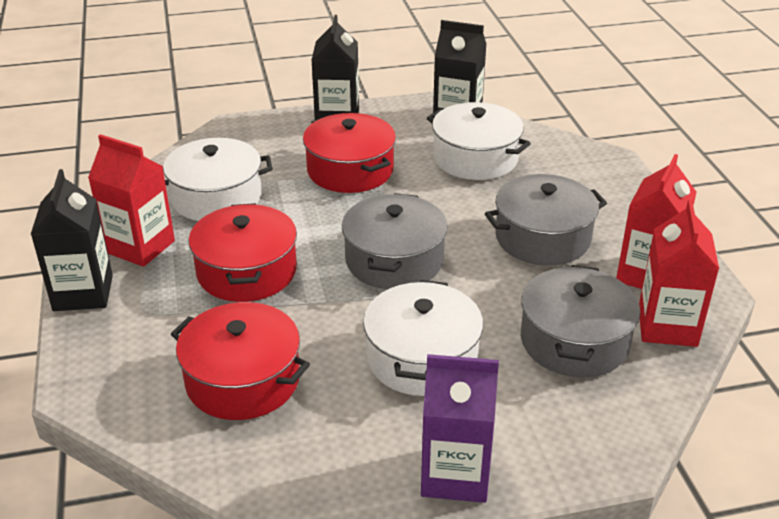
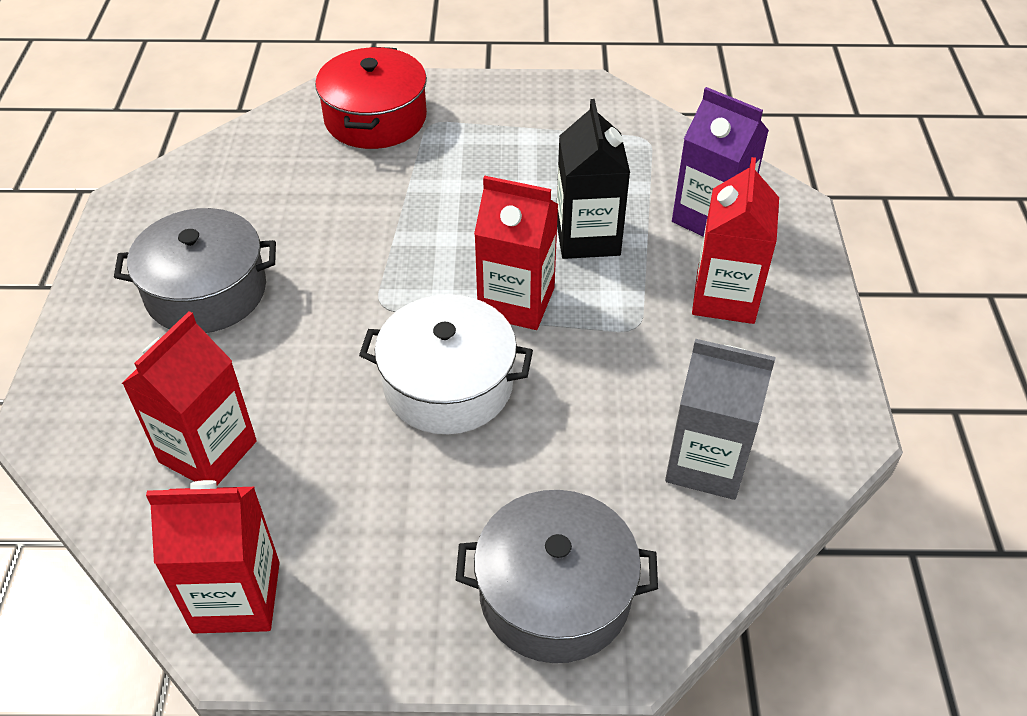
black carton: [31,169,113,311] [312,15,359,120] [433,20,487,119] = 3 -> [557,99,630,259] = 1
grey carton: none = 0 -> [665,339,776,500] = 1
grey pot: [342,193,448,289] [485,174,607,265] [521,265,640,378] = 3 -> [114,208,276,333] [456,490,658,663] = 2
red carton: [88,134,175,267] [616,154,697,289] [639,199,719,347] = 3 -> [122,311,257,485] [146,480,280,633] [474,176,559,330] [692,157,779,324] = 4
red pot: [171,302,310,420] [189,203,297,302] [303,113,396,193] = 3 -> [315,47,427,149] = 1
white pot: [163,138,272,221] [363,280,483,396] [427,102,531,180] = 3 -> [359,294,533,434] = 1

